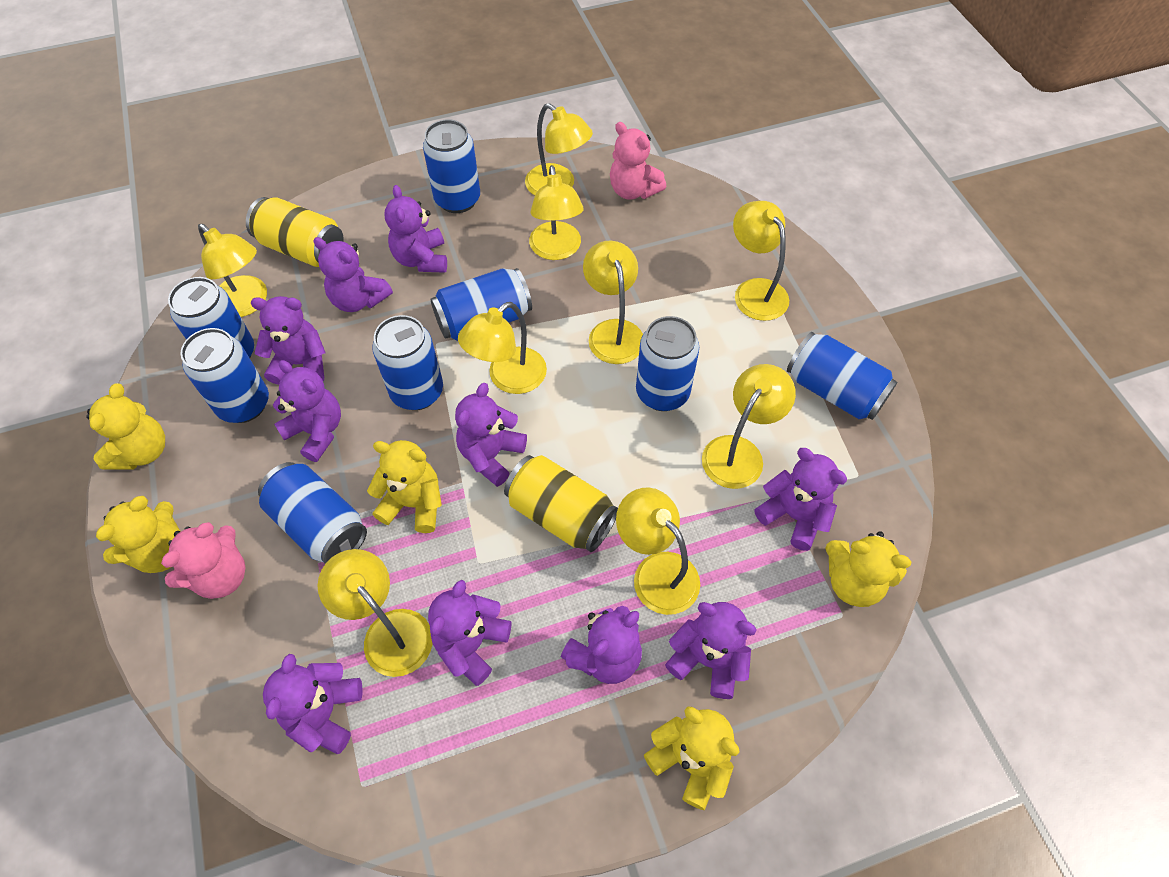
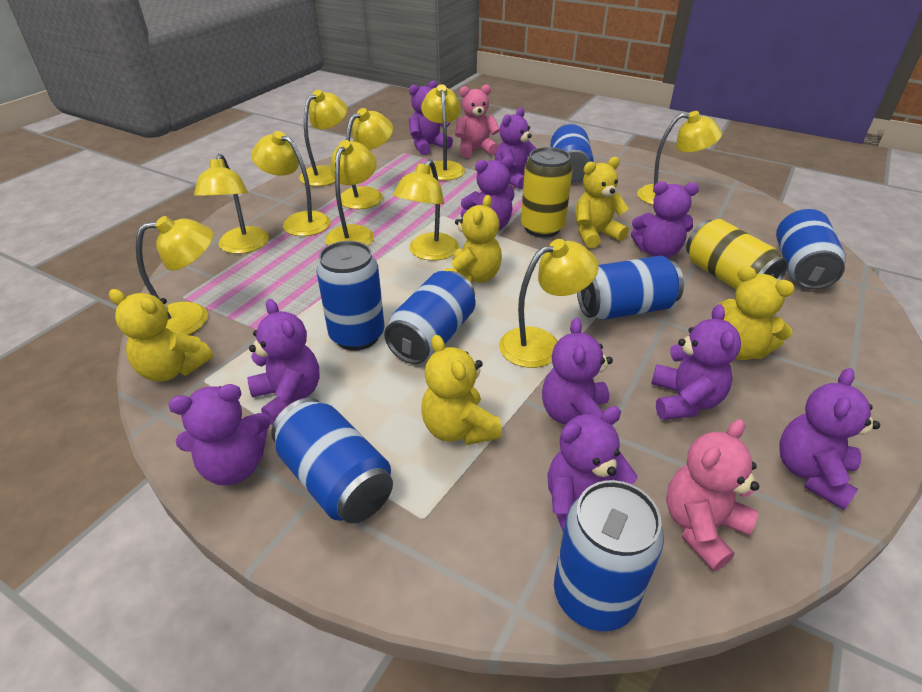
blue can: [168,277,254,358] [180,328,269,423] [258,462,367,564] [372,315,443,410] [423,119,480,213] [431,268,532,341] [636,316,699,411] [787,332,897,420] = 8 -> [271,398,393,523] [316,241,384,351] [384,271,475,364] [550,123,594,182] [554,480,664,631] [577,256,684,320] [776,209,846,289] = 7
yellow lamp: [198,224,267,317] [317,549,432,677] [458,302,547,394] [525,103,593,195] [529,165,584,260] [583,241,643,364] [616,488,700,615] [702,364,796,489] [733,201,789,321] = 9 -> [136,216,213,335] [194,154,269,254] [251,131,331,236] [299,90,347,186] [325,140,377,246] [341,108,393,209] [393,159,459,261] [421,84,465,181] [499,239,599,368] [637,111,722,205] = 10

